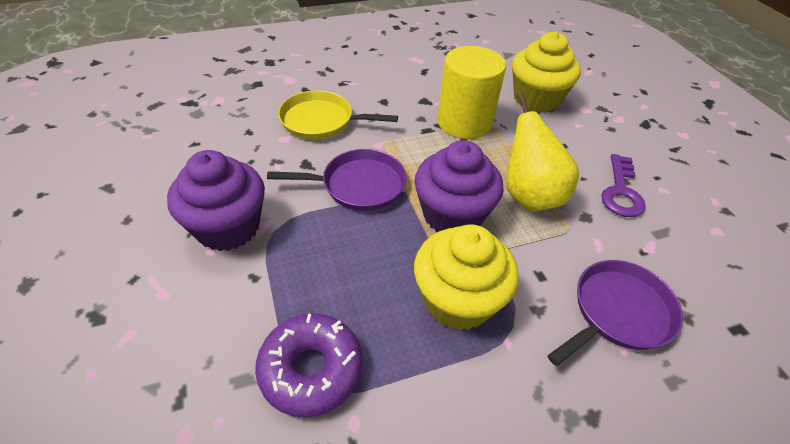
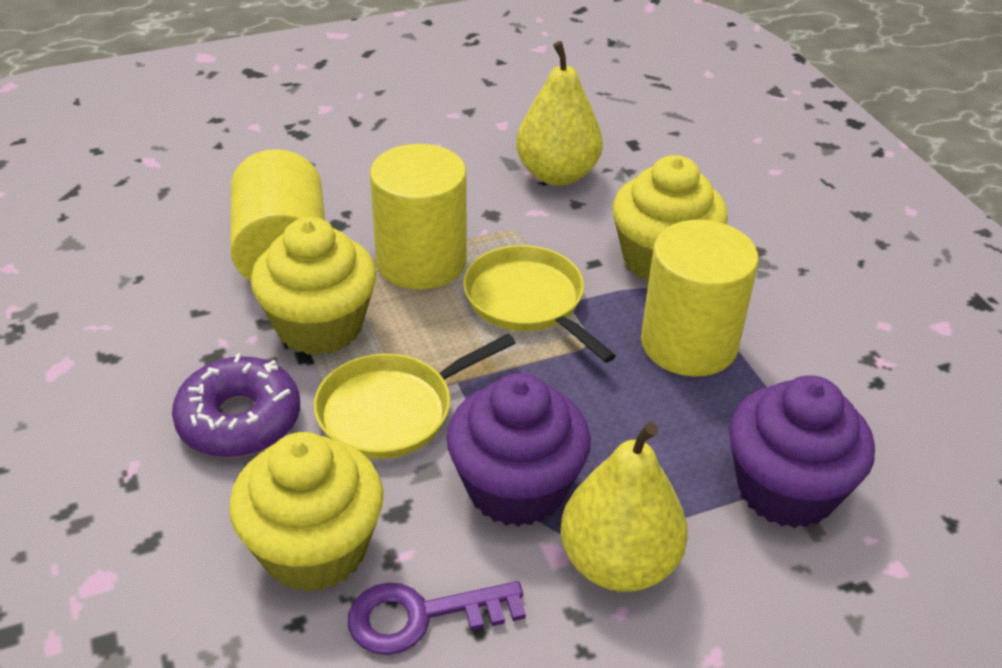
purple pan: [267,149,407,211] [547,260,683,366] = 2 -> none = 0
yellow cupcake: [414,224,519,331] [512,32,581,113] = 2 -> [229,432,384,592] [251,217,376,355] [613,155,728,282] = 3
yellow cylinder: [437,46,506,139] = 1 -> [231,149,325,282] [370,144,467,290] [641,220,758,377] = 3
yellow pan: [278,91,398,140] = 1 -> [314,334,515,459] [463,245,616,363] = 2
yellow pear: [506,93,579,211] = 1 -> [516,41,603,186] [561,422,688,592] = 2

